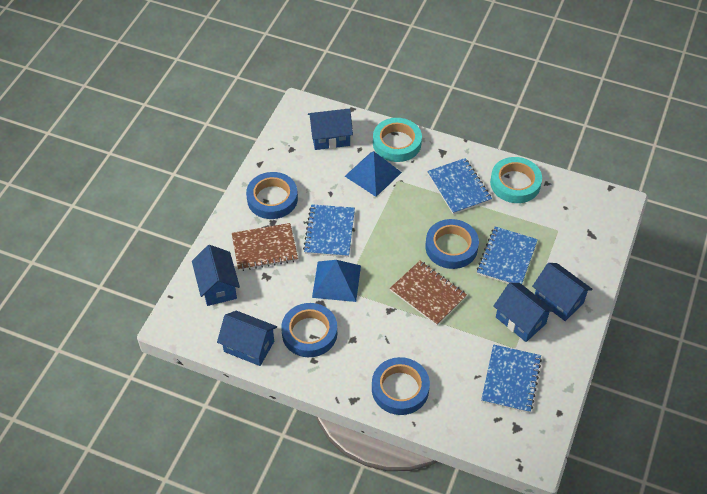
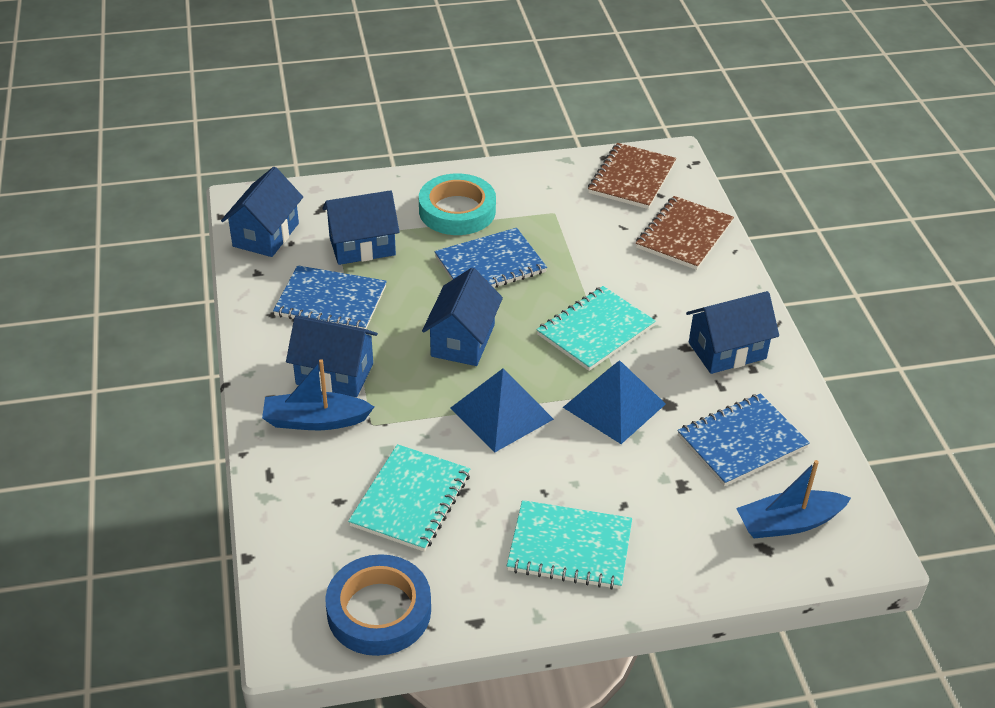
blue boat: none = 0 -> [262,359,374,430] [736,460,851,538] = 2
blue notebook: [303,204,355,257] [427,158,492,214] [477,226,538,284] [481,345,542,413] = 4 -> [273,265,387,329] [434,228,547,288] [677,393,810,486] = 3
blue tape: [246,172,298,219] [281,303,337,357] [372,357,430,415] [425,219,479,269] = 4 -> [325,554,431,656] = 1
turquoise notebook: none = 0 -> [348,444,470,552] [507,500,632,590] [536,286,656,371] = 3
turquoise tape: [373,118,422,162] [490,157,542,203] = 2 -> [419,174,496,235] = 1

